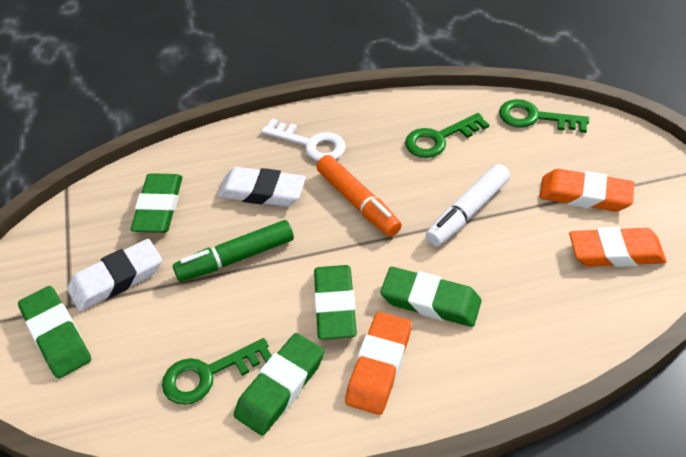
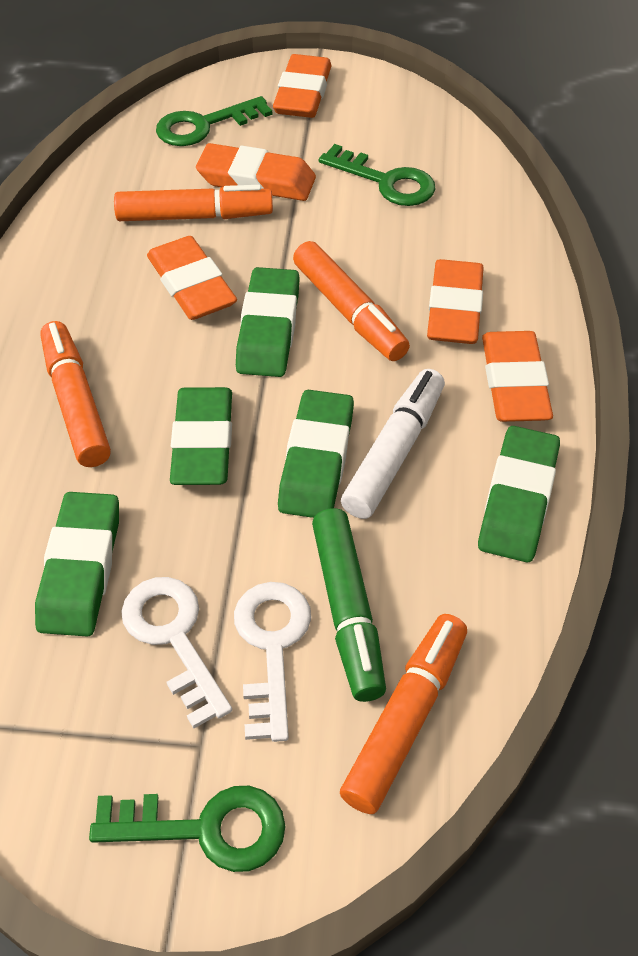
orange eraser: [345,312,412,415] [540,169,634,212] [569,227,667,267] = 3 -> [147,236,237,320] [196,143,316,201] [273,54,332,118] [427,259,484,344] [482,331,553,422] = 5
orange marker: [316,155,402,237] = 1 -> [40,321,111,467] [114,185,273,221] [293,241,410,361] [340,614,467,814] = 4
white eraser: [67,239,162,312] [218,167,306,207] = 2 -> none = 0
white key: [261,118,346,161] = 1 -> [121,577,232,729] [234,582,311,742] = 2

